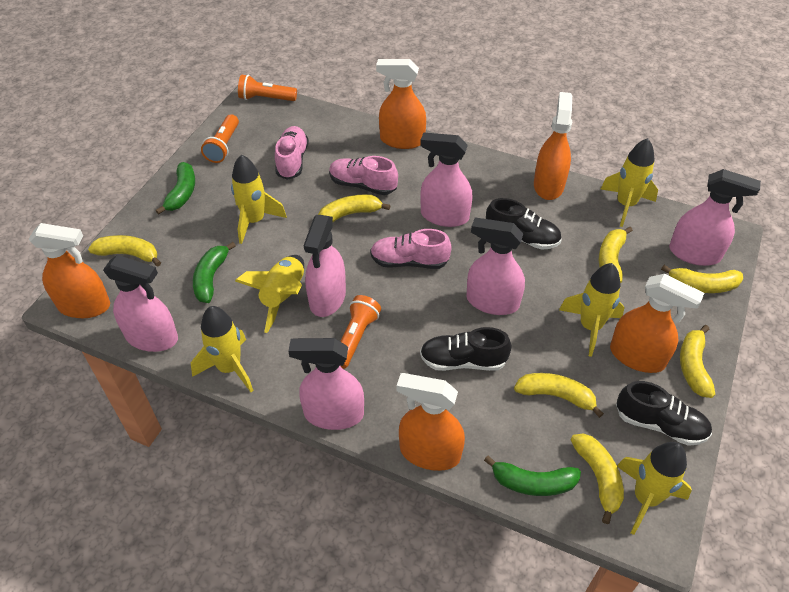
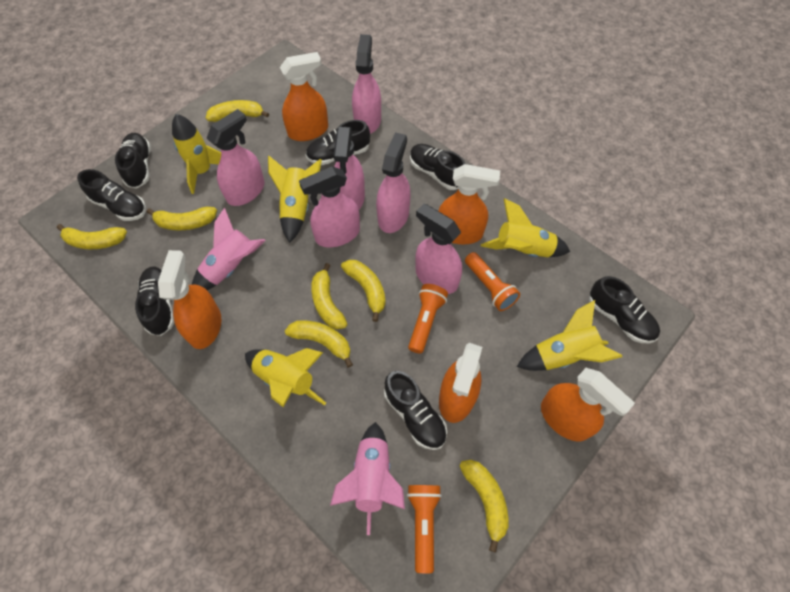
black shoe: [420,327,512,371] [486,198,561,250] [616,381,712,446] = 3 -> [77,169,146,221] [115,133,151,189] [135,266,174,336] [306,120,370,165] [384,371,447,450] [410,144,465,190] [589,276,660,343] = 7
green banana: [156,162,195,215] [193,242,236,303] [484,456,581,496] = 3 -> none = 0
pink rocket: none = 0 -> [192,208,266,290] [330,422,405,535] = 2
pink shoe: [275,126,309,180] [329,156,398,195] [370,229,452,269] = 3 -> none = 0
yellow rocket: [191,306,254,392] [231,155,287,244] [235,255,304,333] [559,263,625,357] [600,138,658,227] [617,442,692,535] = 6 -> [172,114,221,194] [245,348,326,407] [268,156,322,243] [481,198,570,257] [517,300,622,371] = 5

